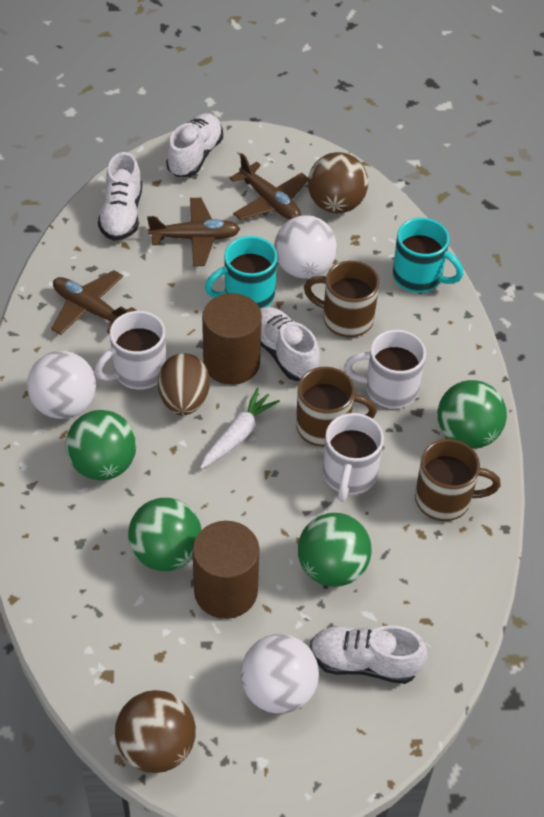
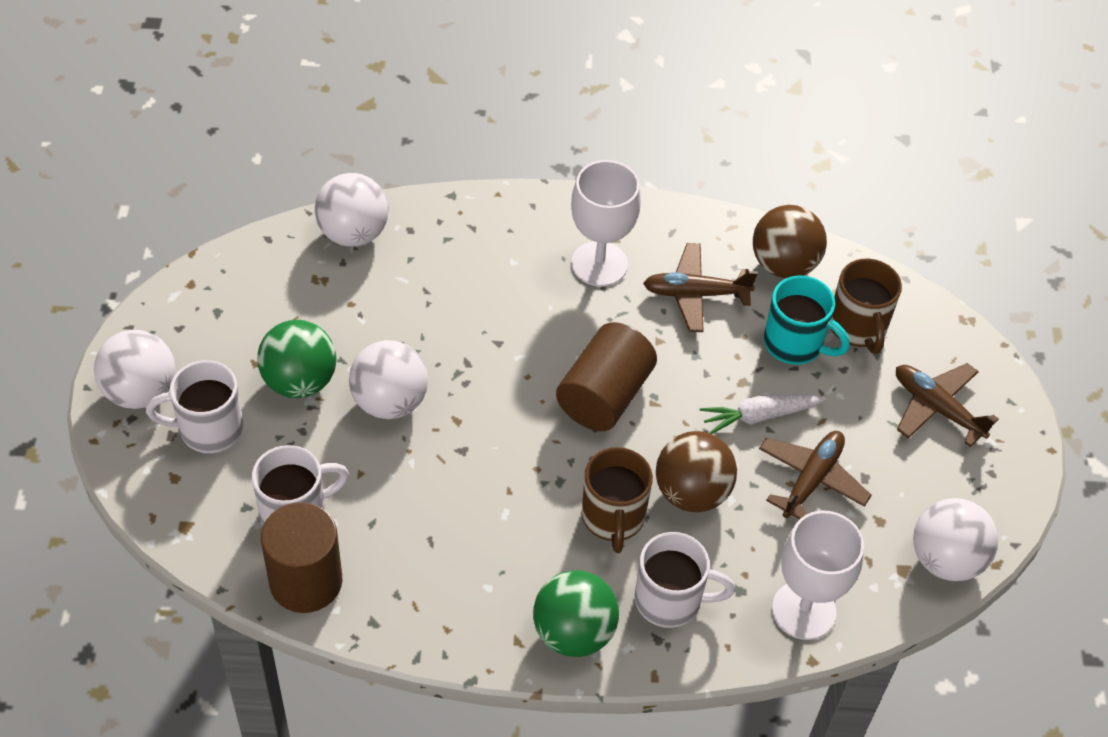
brown egg: [158,353,210,415] = 1 -> none = 0
brown mug: [296,367,377,447] [304,261,380,337] [415,439,501,521] = 3 -> [582,447,653,553] [831,259,902,354] = 2
green ball: [66,410,137,480] [128,498,201,571] [298,513,372,587] [438,380,507,449] = 4 -> [257,320,337,398] [533,570,619,657] = 2
turquoise mug: [205,236,277,308] [393,218,464,293] = 2 -> [764,276,850,365] = 1
white ball: [27,351,96,419] [241,634,319,714] [274,215,337,278] = 3 -> [94,330,175,409] [315,173,389,247] [349,340,428,419] [913,498,998,581] = 4
white goblet: none = 0 -> [571,160,641,287] [772,511,864,640] = 2
white shoe: [98,152,142,241] [166,113,223,177] [260,307,320,381] [310,625,427,684] = 4 -> none = 0

